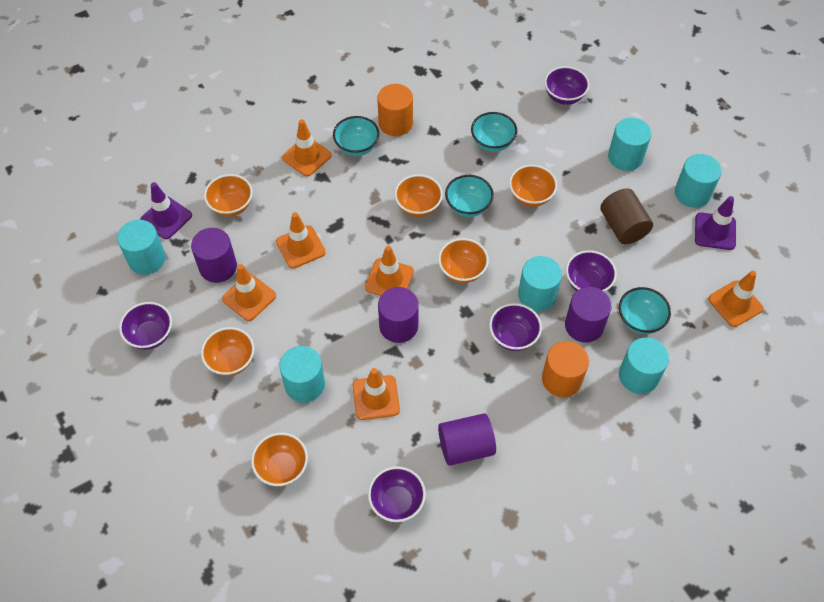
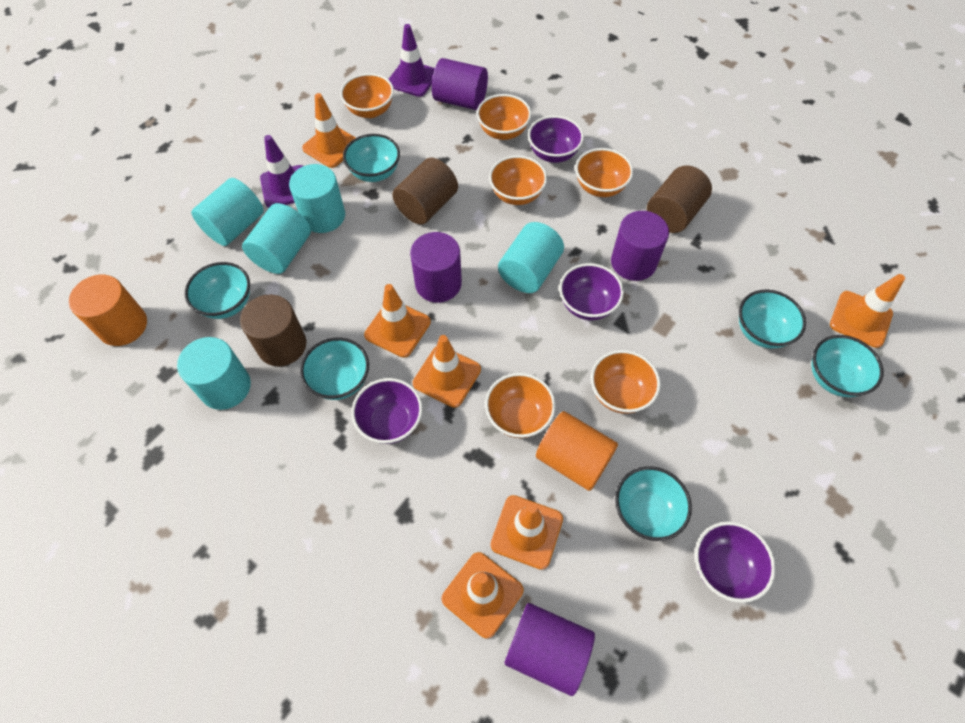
brown cylinder: [600,188,653,244] = 1 -> [240,294,306,367] [392,158,458,225] [647,165,712,233] = 3
purple bowl: [119,302,172,350] [368,466,426,522] [489,303,542,351] [544,66,590,105] [566,250,617,292] = 5 -> [351,378,423,444] [528,115,584,163] [559,263,624,320] [695,521,775,603] = 4
turquoise bowl: [333,116,379,156] [445,175,494,217] [471,112,518,152] [619,287,671,334] = 4 -> [185,262,250,319] [300,338,369,400] [343,134,400,182] [615,466,692,541] [739,290,806,348] [811,335,883,397] = 6
turquoise cylinder: [117,220,166,275] [279,346,325,403] [518,256,562,311] [608,118,652,171] [619,338,669,394] [675,154,722,208] = 6 -> [177,337,251,410] [191,178,264,246] [242,203,311,274] [289,164,345,233] [498,222,564,293] = 5

